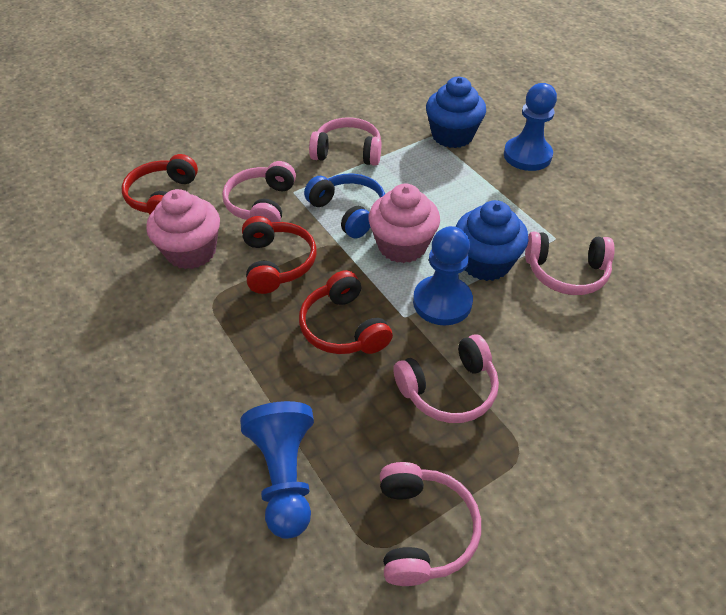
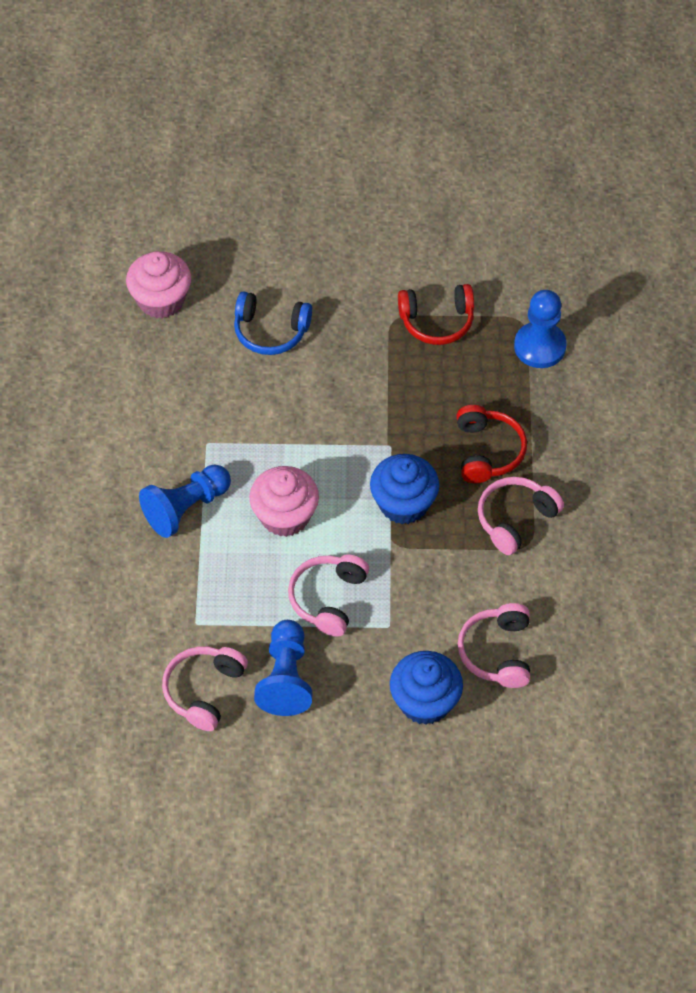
pink headphones: [222,161,296,222] [309,118,381,166] [380,462,481,586] [393,334,499,423] [525,232,615,295] = 5 -> [162,646,248,731] [288,554,369,636] [458,603,530,688] [478,477,564,555] = 4
red headphones: [122,154,198,214] [242,216,316,294] [299,270,393,354] = 3 -> [398,284,474,345] [456,405,527,483] = 2

